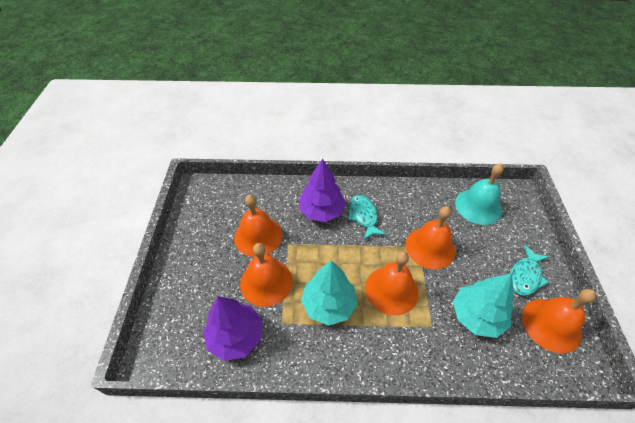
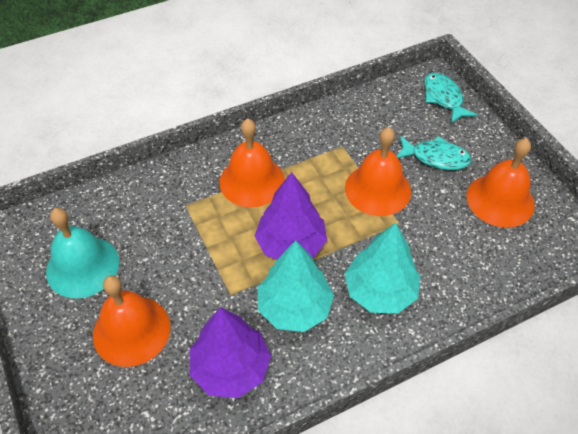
orange bell: [234,194,282,257] [240,243,292,307] [365,251,419,316] [406,206,455,269] [522,289,596,353] = 5 -> [93,275,170,367] [219,118,285,207] [345,127,411,216] [466,138,535,228] = 4

